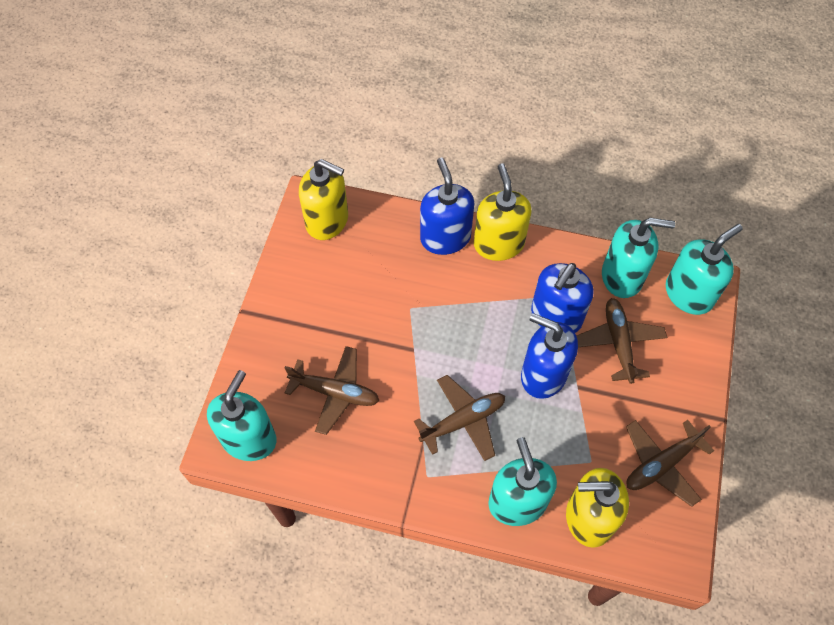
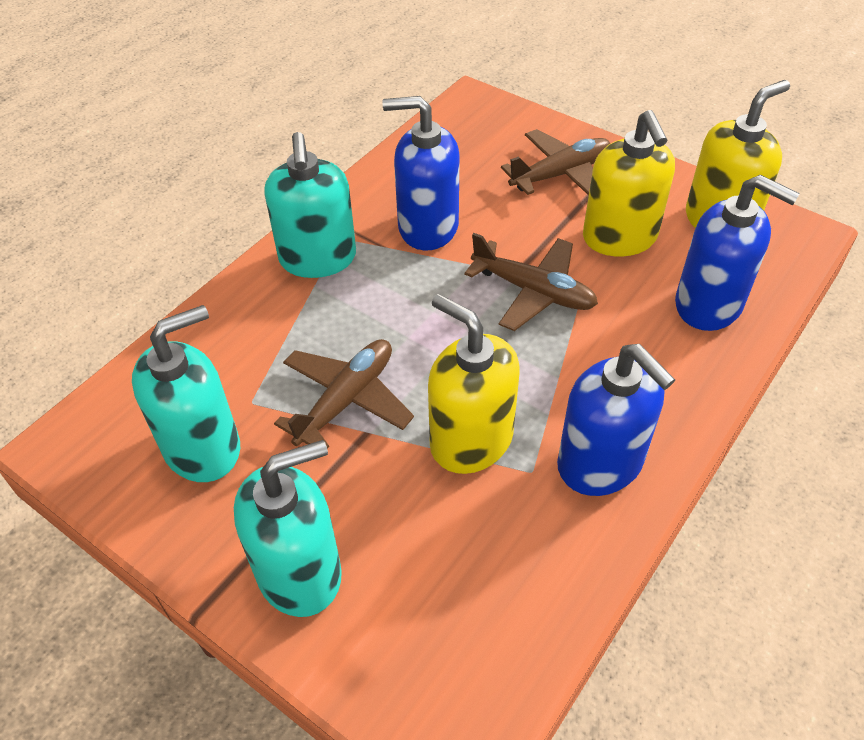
brown plane: [285,346,379,435] [414,375,505,461] [577,298,667,384] [626,420,714,507] = 4 -> [274,339,414,449] [464,233,598,331] [501,129,610,196] = 3
turquoise soap dispenser: [207,370,276,461] [488,437,557,526] [602,218,675,298] [666,224,743,315] = 4 -> [132,305,240,482] [234,440,342,617] [264,132,356,278] = 3

